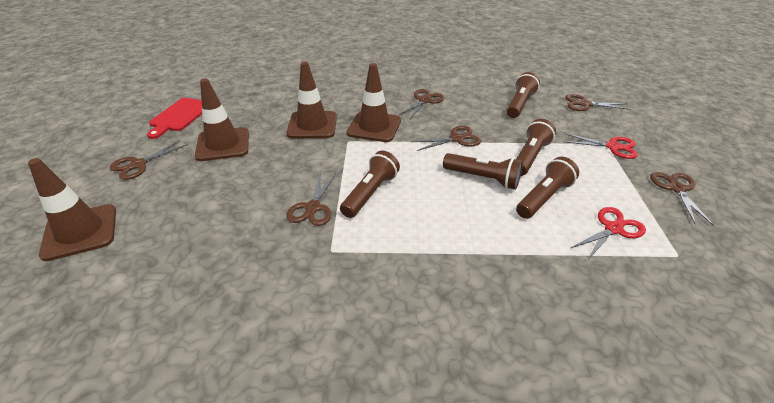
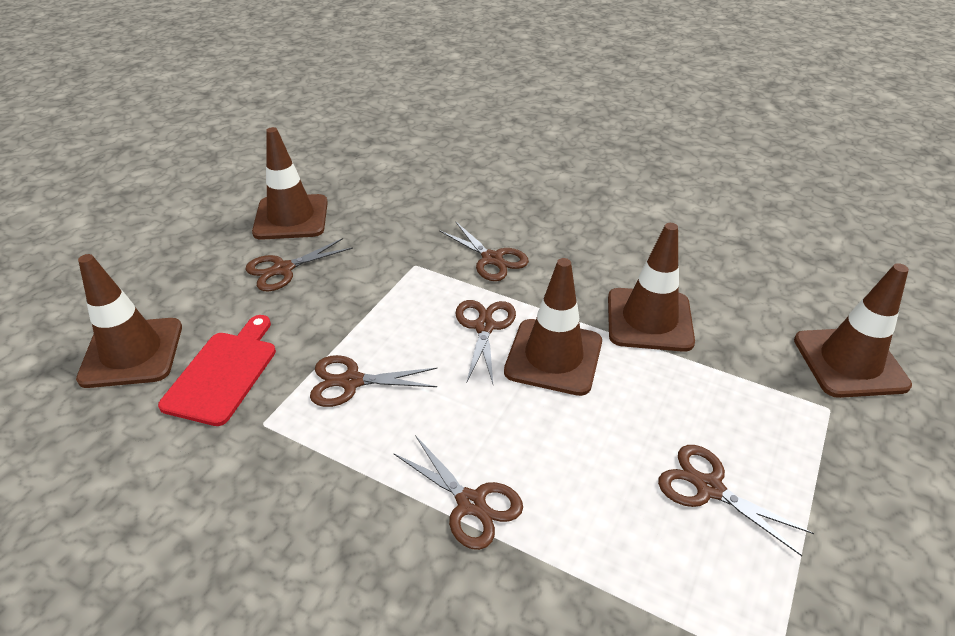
brown flashlight: [340,151,400,218] [443,153,523,190] [507,72,540,118] [516,119,556,176] [516,157,579,219] = 5 -> none = 0
brown traffic cone: [28,158,116,261] [195,79,249,161] [286,62,337,138] [347,63,401,142] = 4 -> [76,254,182,388] [252,127,328,240] [504,258,602,396] [608,223,695,352] [794,263,912,398] = 5
red scissors: [563,133,638,159] [571,207,646,259] = 2 -> none = 0

